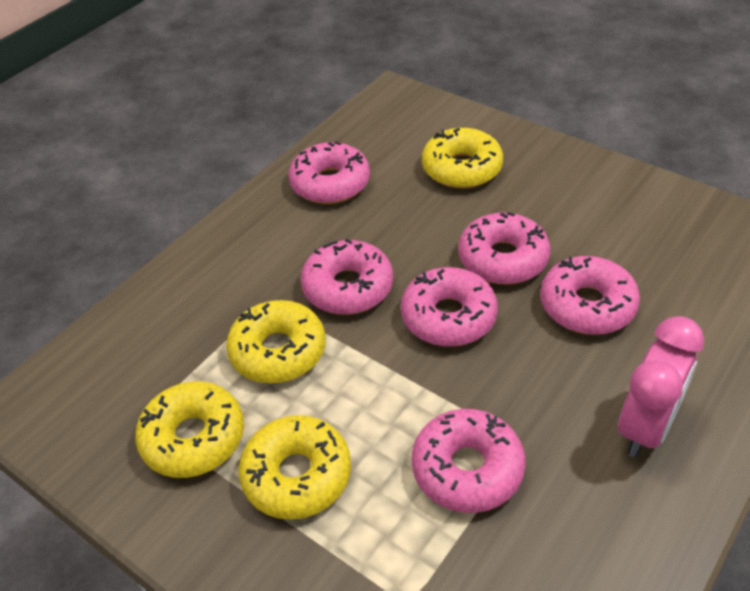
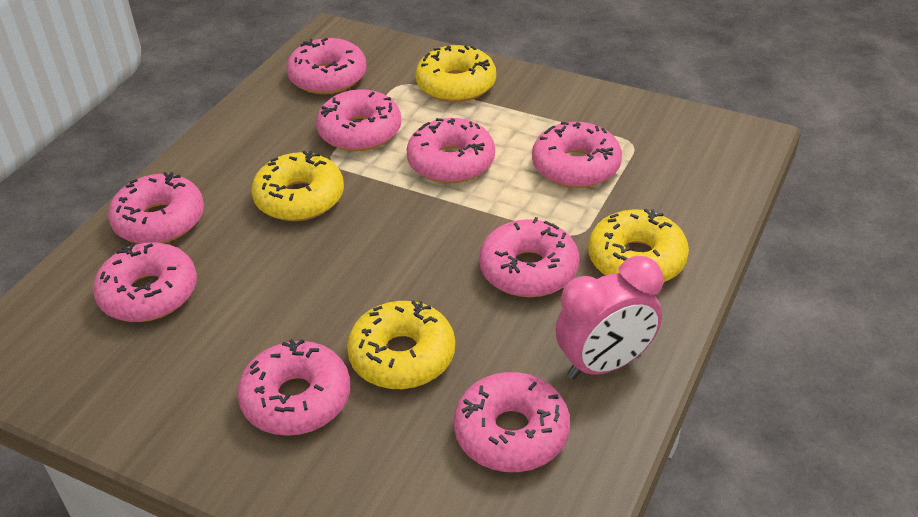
pink donut: [288,141,370,204] [301,239,393,315] [401,267,498,347] [412,409,526,513] [459,212,551,284] [540,256,640,335] = 6 -> [93,243,197,322] [108,172,204,244] [237,339,350,436] [286,38,366,94] [316,89,401,151] [406,118,495,183] [454,372,570,472] [479,217,579,297] [532,122,622,188] = 9

